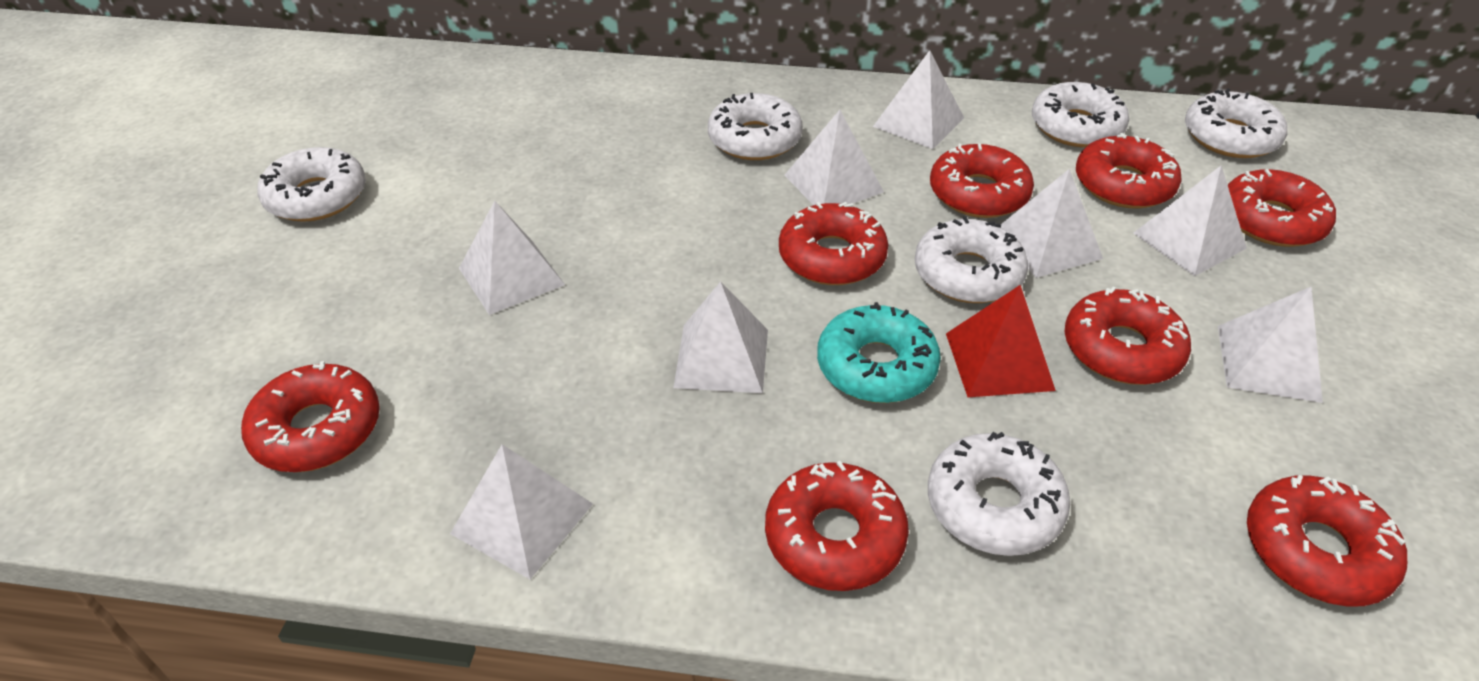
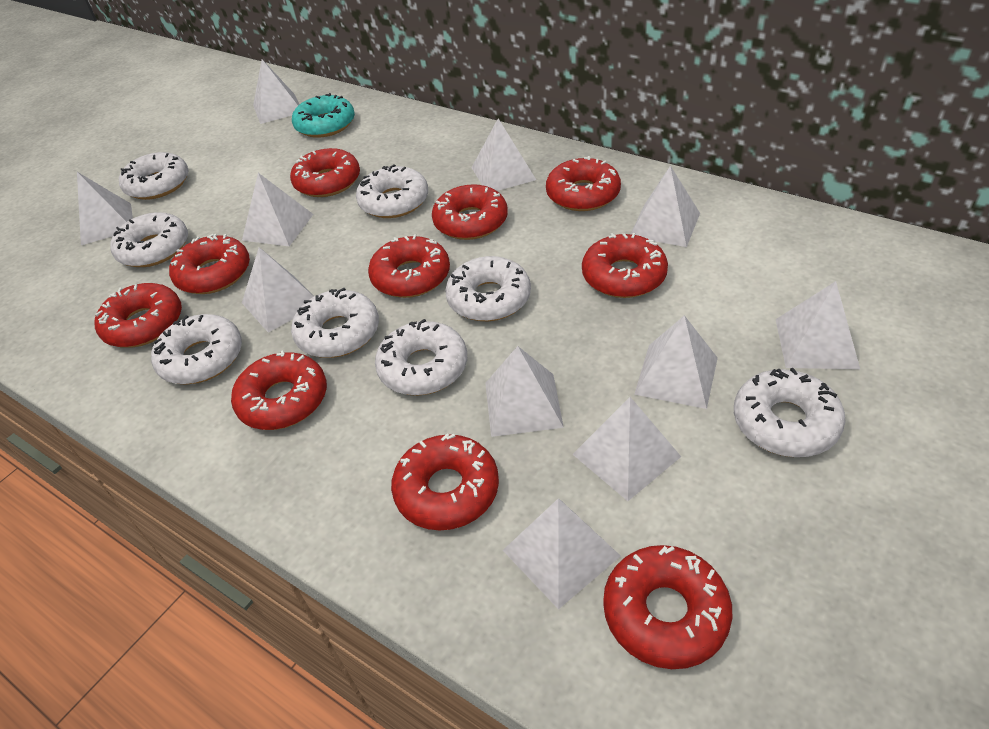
red donut: [241,361,380,472] [765,461,909,591] [779,202,888,285] [930,144,1034,218] [1065,287,1191,385] [1076,133,1181,209] [1228,169,1336,247] [1247,475,1407,607] = 8 -> [95,283,182,347] [169,234,250,294] [231,350,327,430] [290,148,360,197] [368,234,450,298] [391,434,499,530] [432,184,508,240] [546,156,621,211] [582,233,668,298] [603,545,732,669] = 10
red pyramid: [946,285,1056,397] = 1 -> none = 0
white donut: [257,147,366,222] [708,93,803,160] [915,216,1028,303] [928,432,1070,556] [1032,82,1129,148] [1185,88,1287,158] = 6 -> [110,212,188,267] [119,152,189,200] [151,314,242,385] [291,288,379,358] [356,164,428,218] [375,319,467,396] [445,256,531,321] [734,368,846,457] = 8
white pyramid: [450,444,593,579] [459,201,565,315] [673,281,768,393] [784,110,884,205] [873,50,964,149] [1001,169,1103,278] [1133,165,1247,276] [1218,287,1323,403] = 8 -> [77,172,133,245] [242,173,313,246] [242,247,314,333] [253,59,299,124] [471,118,536,191] [485,346,564,437] [503,498,621,609] [572,397,681,501] [631,166,700,247] [634,315,718,409] [776,281,860,369] = 11

